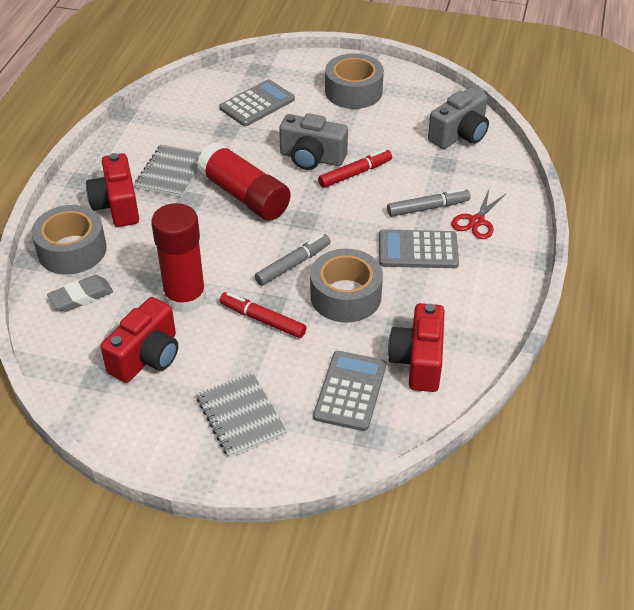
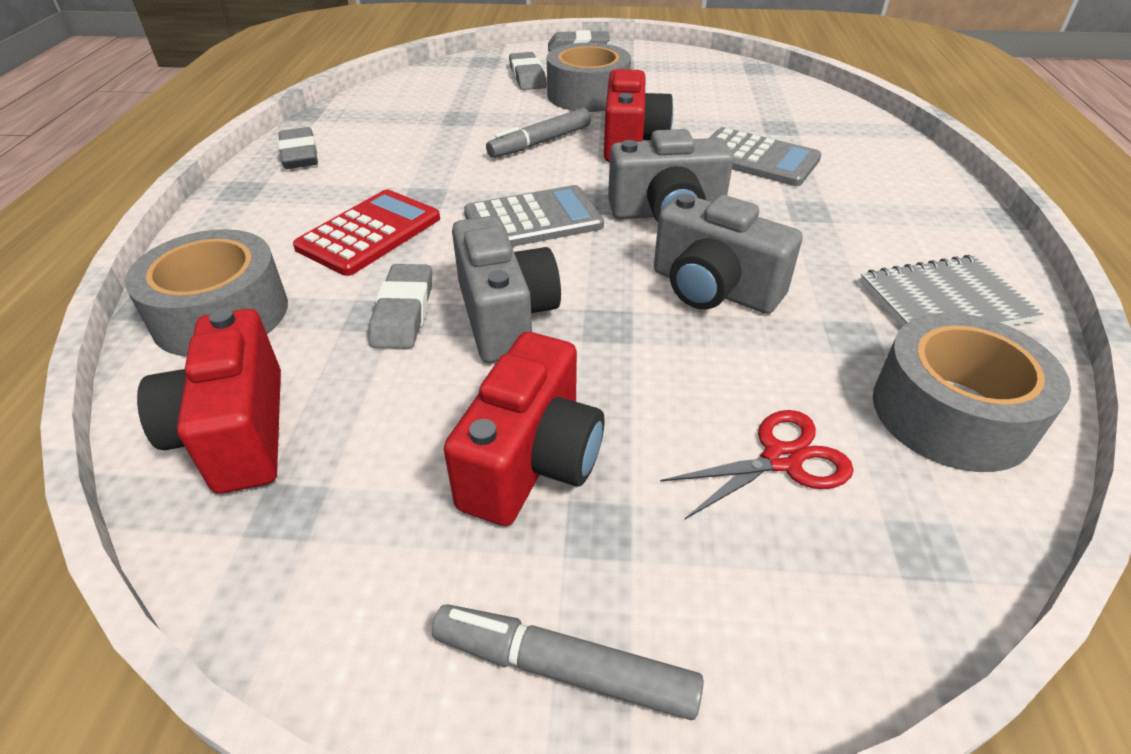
grey calculator: [219,79,295,126] [313,351,386,431] [379,229,459,268] = 3 -> [464,185,604,247] [709,127,822,186] = 2
grey camera: [279,113,348,170] [428,87,489,149] = 2 -> [452,216,561,363] [608,129,733,222] [654,194,802,314] = 3
grey eraser: [47,275,113,312] = 1 -> [278,127,318,169] [369,264,432,349] [509,52,547,90] [548,30,610,51] = 4
grey notebook: [134,144,202,197] [196,372,287,458] = 2 -> [860,255,1044,327] = 1
red calculator: none = 0 -> [293,190,440,276] = 1
red glue stick: [151,203,206,313] [197,142,291,221] = 2 -> none = 0
red marker: [220,292,306,338] [318,149,392,188] = 2 -> none = 0

